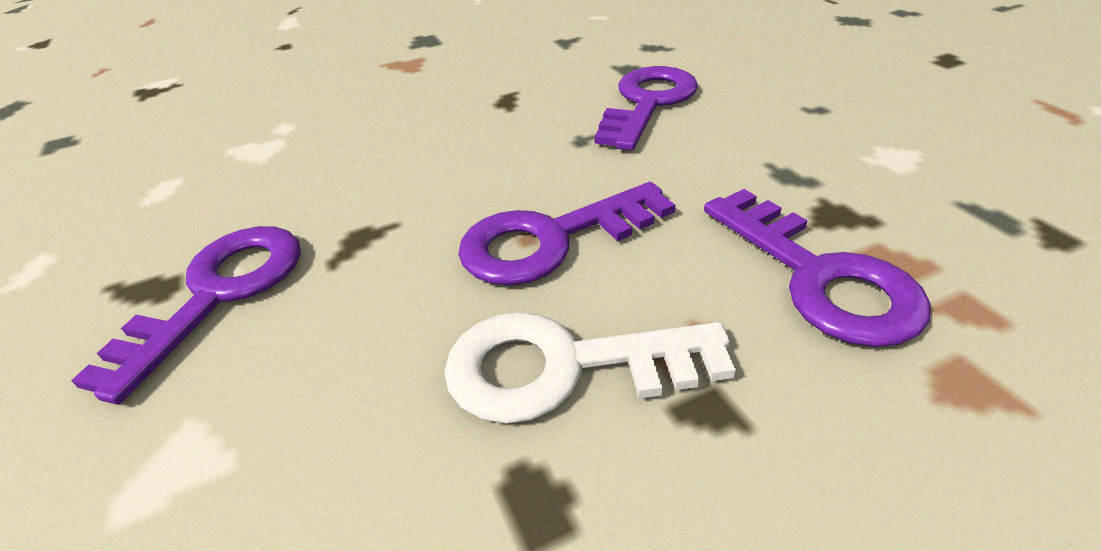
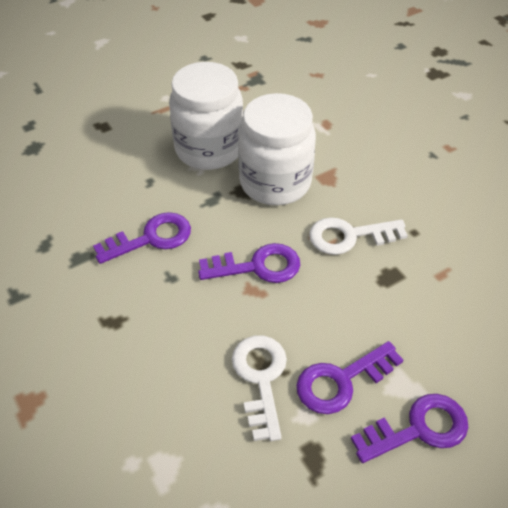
white jar: none = 0 -> [169,62,244,170] [238,93,316,205] = 2
white key: [444,312,736,424] = 1 -> [232,335,287,441] [309,217,408,255] = 2

